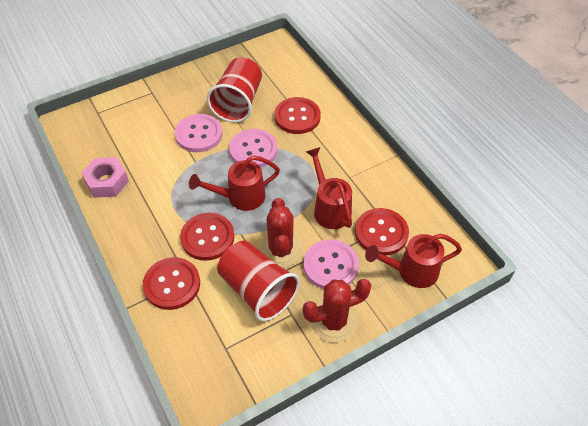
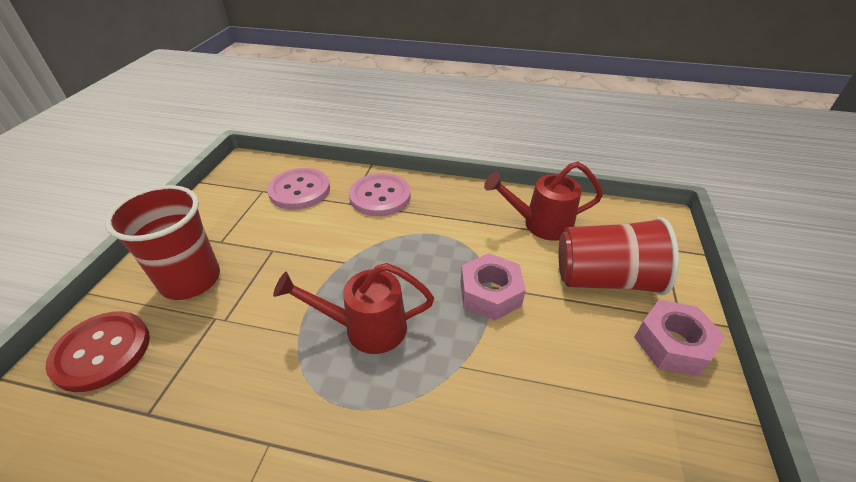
pink button: [175,114,222,152] [229,129,277,168] [304,240,359,289] = 3 -> [267,168,330,210] [349,173,411,216] = 2
pink nut: [81,157,129,198] = 1 -> [461,253,526,321] [634,300,725,376] = 2
red button: [143,257,200,310] [180,213,234,261] [274,97,321,134] [355,208,409,255] = 4 -> [45,311,150,392] = 1
red cactus: [260,198,302,268] [303,279,371,343] = 2 -> none = 0
red watering can: [189,156,280,211] [306,147,352,229] [365,234,462,288] = 3 -> [273,263,434,354] [484,162,603,241] = 2

